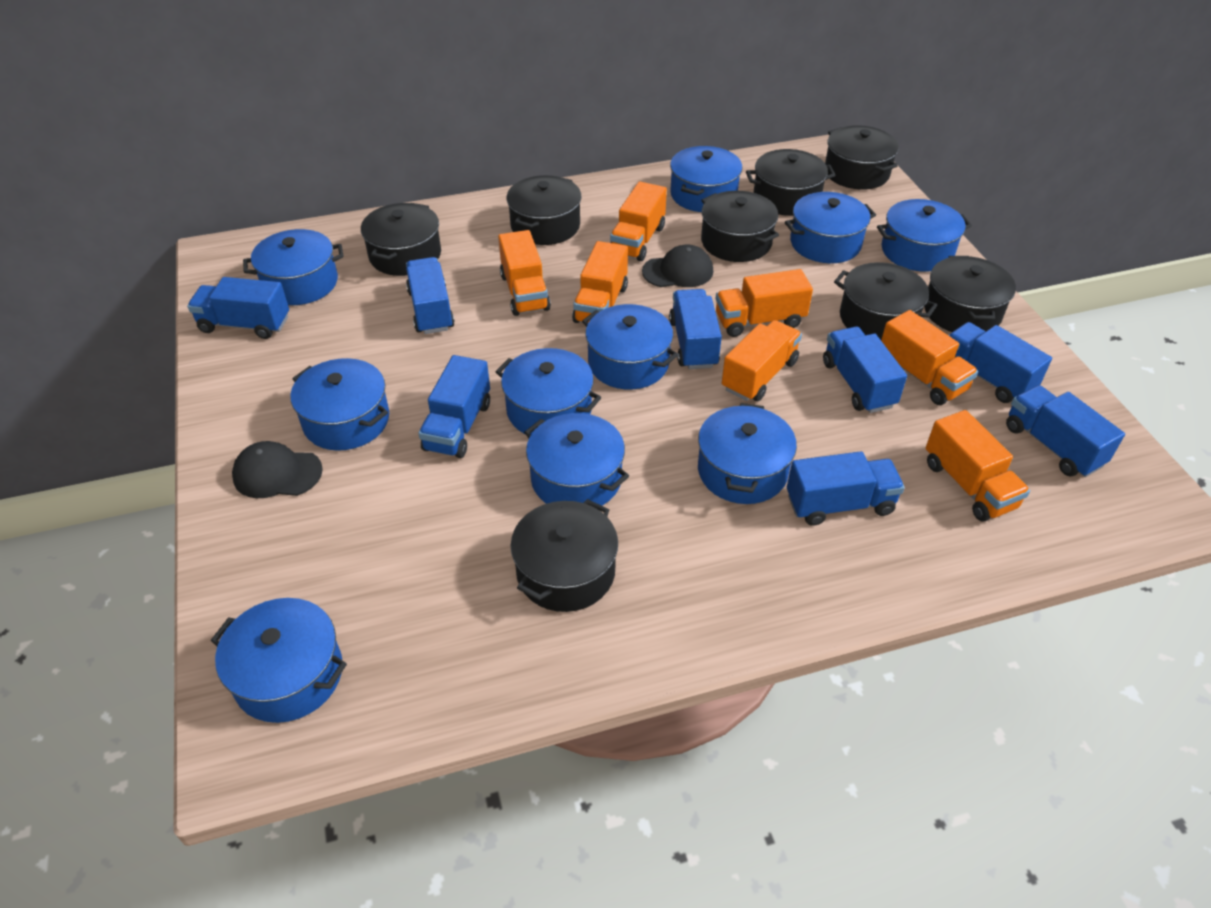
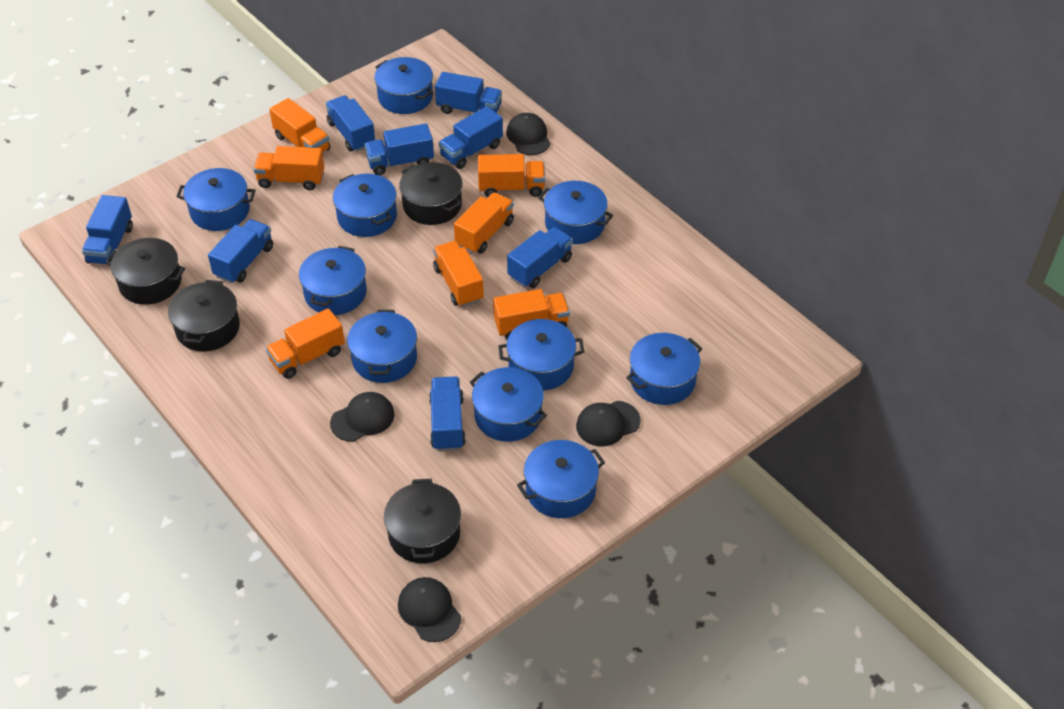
black cap: [232,441,323,498] [642,245,713,287] = 2 -> [330,392,394,442] [398,577,461,642] [506,113,551,155] [576,401,641,447] = 4
black pot: [361,203,441,276] [507,175,582,245] [510,499,618,612] [701,191,779,262] [746,149,836,216] [825,125,899,190] [834,262,937,340] [924,256,1016,332] = 8 -> [105,238,185,305] [168,280,240,351] [384,479,461,564] [399,162,463,225] = 4

